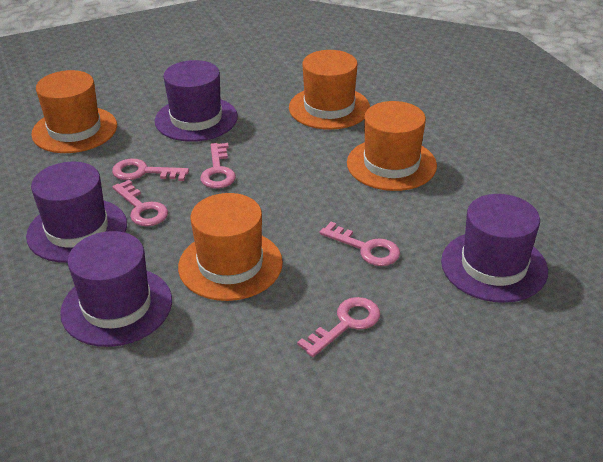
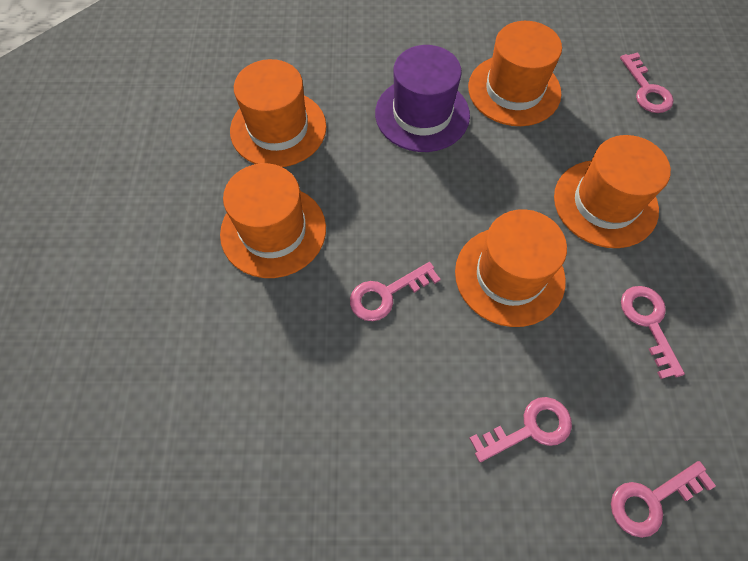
orange hat: [31,70,117,153] [178,193,283,301] [289,50,370,130] [347,101,437,191] = 4 -> [220,163,326,278] [230,59,326,167] [455,209,567,327] [468,21,562,126] [554,135,671,248] = 5
purple hat: [26,162,127,263] [60,231,172,347] [155,60,238,142] [441,194,548,303] = 4 -> [375,45,470,152] = 1

